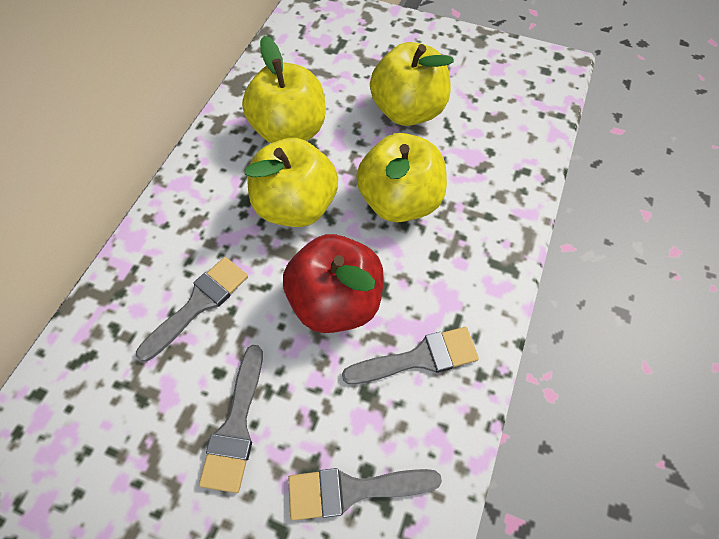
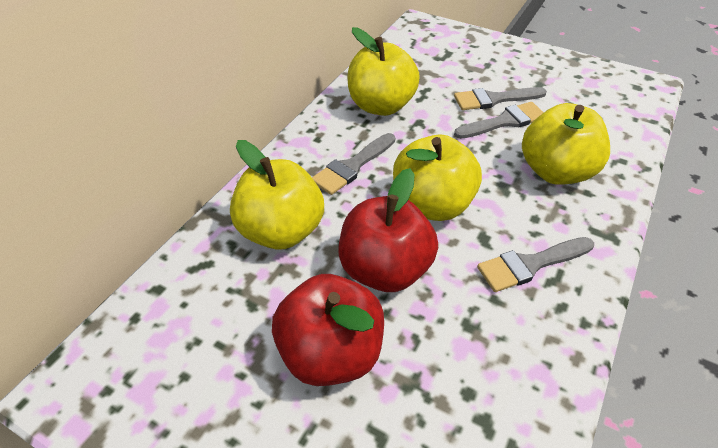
red apple: [283,234,384,333] = 1 -> [272,274,384,386] [339,168,438,292] = 2

